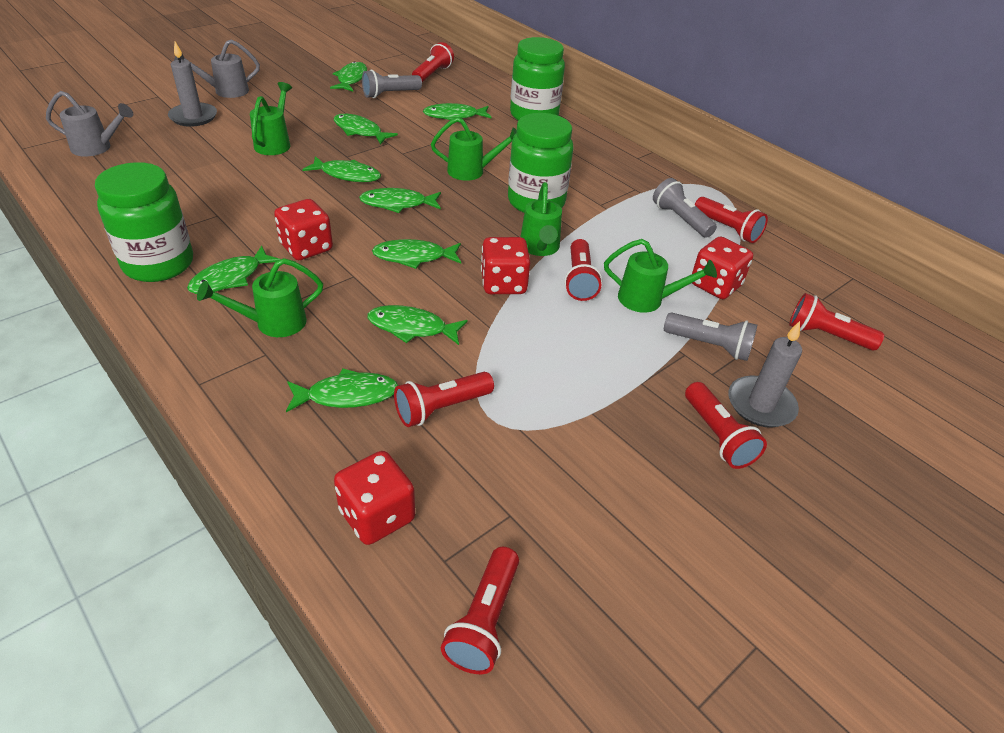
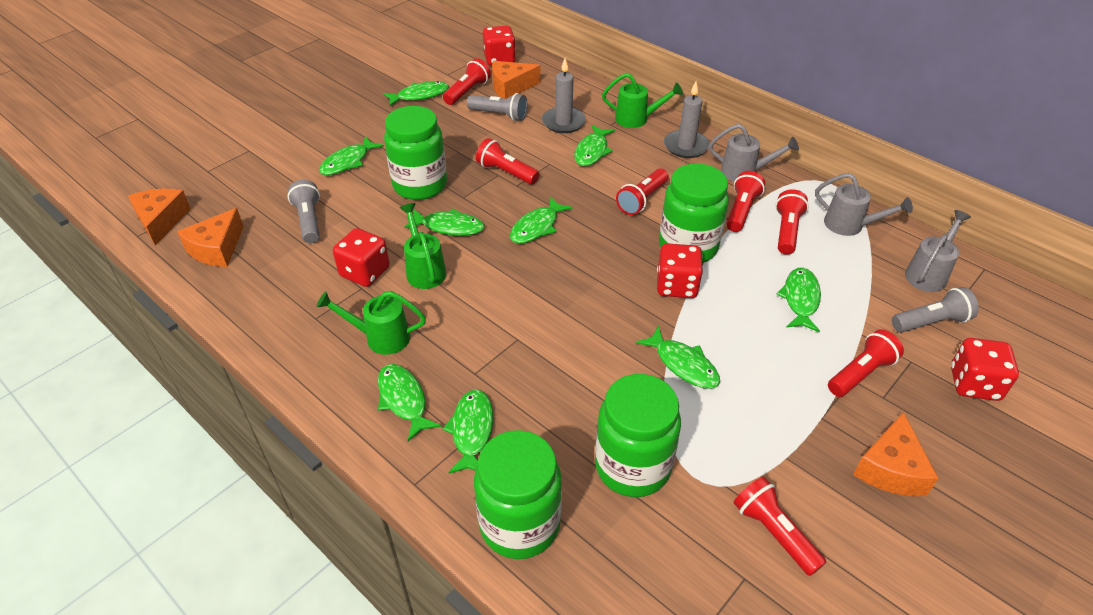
green jar: [95,162,193,282] [508,113,574,213] [510,37,565,121] = 3 -> [384,106,447,200] [474,430,562,559] [595,374,681,497] [659,164,729,263] = 4
green watering can: [197,258,323,337] [250,82,292,155] [431,117,517,181] [520,182,562,256] [604,239,717,313] = 5 -> [316,291,426,355] [400,203,447,289] [602,73,683,128] = 3
grey watering can: [46,91,133,157] [174,39,260,98] = 2 -> [709,124,799,181] [815,173,913,236] [905,210,971,292] = 3
orange cheese: none = 0 -> [128,189,191,246] [177,208,244,267] [492,61,541,99] [853,412,939,496] = 4

